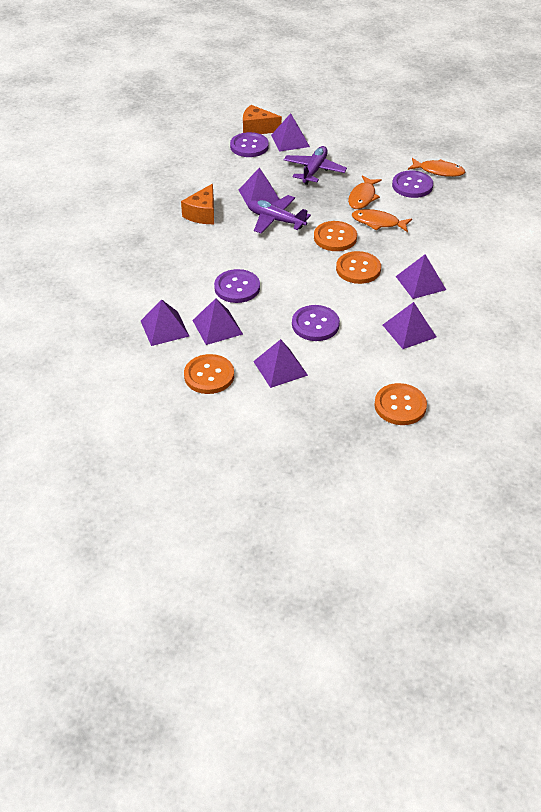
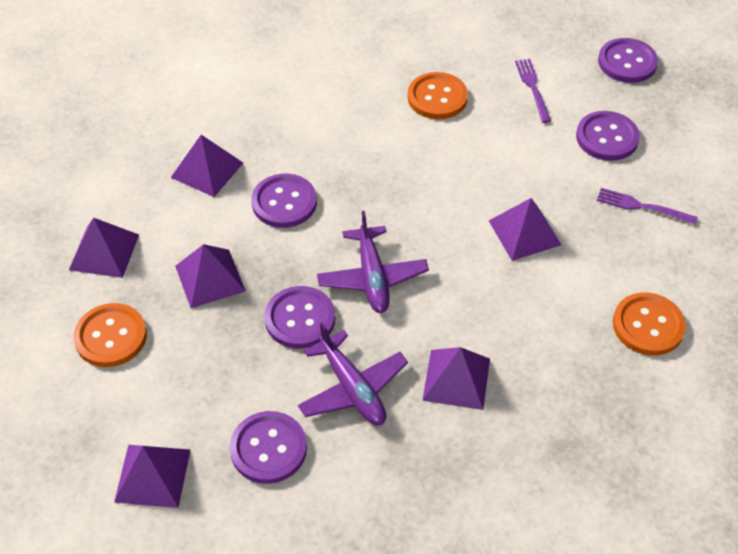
orange button: [184,354,234,394] [314,221,357,251] [336,251,381,284] [374,383,427,425] = 4 -> [73,303,147,367] [408,72,468,119] [613,293,686,355] = 3
orange cheese: [181,184,214,224] [243,105,282,134] = 2 -> none = 0
orange fish: [348,175,382,209] [352,209,412,232] [408,158,465,177] = 3 -> none = 0
purple button: [214,269,260,303] [230,132,269,157] [292,305,340,341] [392,170,433,198] = 4 -> [230,411,307,484] [251,174,317,228] [264,286,335,349] [576,111,640,161] [598,38,658,83] = 5
purple fork: none = 0 -> [515,59,551,123] [597,188,698,225] = 2
purple pyramid: [141,299,189,346] [192,298,243,345] [239,168,280,206] [253,339,308,388] [271,113,310,152] [383,302,436,349] [396,254,446,299] = 7 -> [69,218,139,278] [114,445,190,508] [171,135,243,197] [175,244,246,308] [422,347,490,410] [489,198,561,261] = 6

